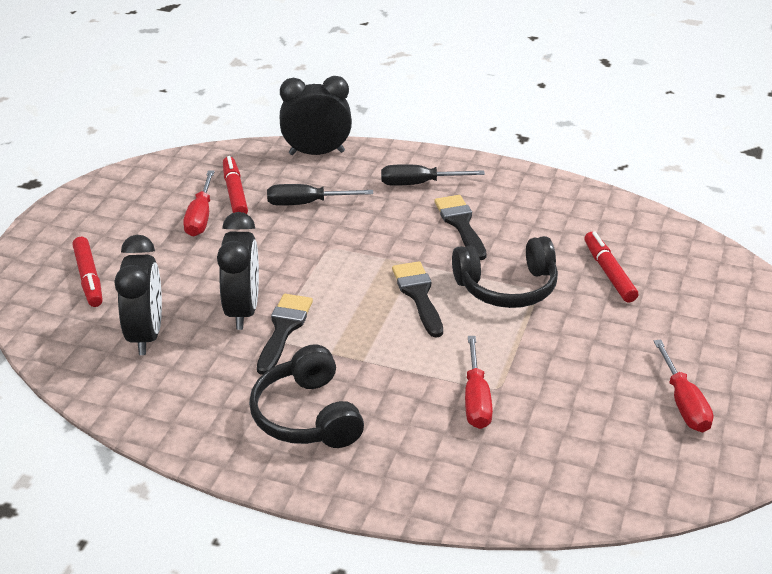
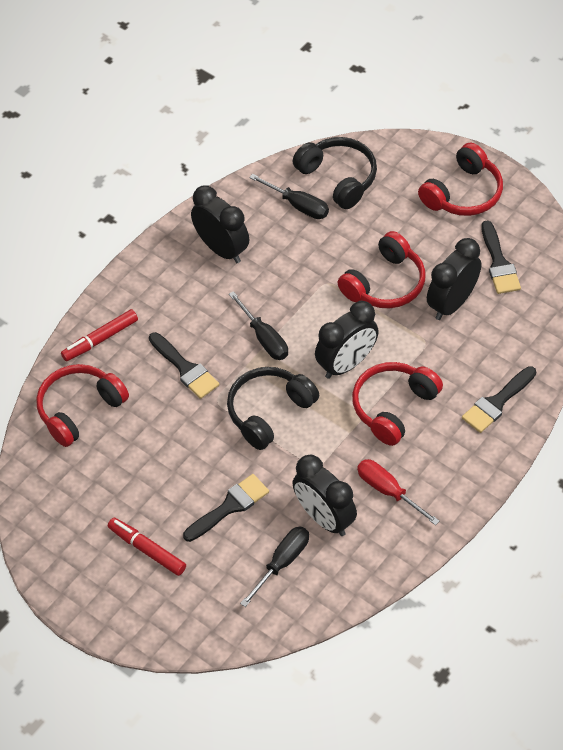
black brush: [257,294,313,375] [392,261,443,338] [434,195,487,260] = 3 -> [149,332,219,399] [183,474,269,542] [462,366,536,433] [481,220,521,294] = 4
black clock: [115,235,162,355] [217,212,259,330] [280,76,352,155] = 3 -> [191,186,249,263] [292,455,357,536] [315,301,379,379] [427,238,481,320] = 4
black screwdriver: [267,184,373,206] [381,164,485,186] = 2 -> [229,291,288,360] [240,526,309,607] [249,174,329,219] = 3
red headphones: none = 0 -> [36,364,129,447] [337,231,426,308] [352,362,443,446] [418,143,503,216] = 4
red marker: [73,237,103,307] [223,156,248,214] [584,231,638,302] = 3 -> [61,309,138,361] [108,518,186,576] = 2
red screwdriver: [183,170,215,236] [465,336,493,429] [653,340,713,432] = 3 -> [357,459,439,525] = 1

